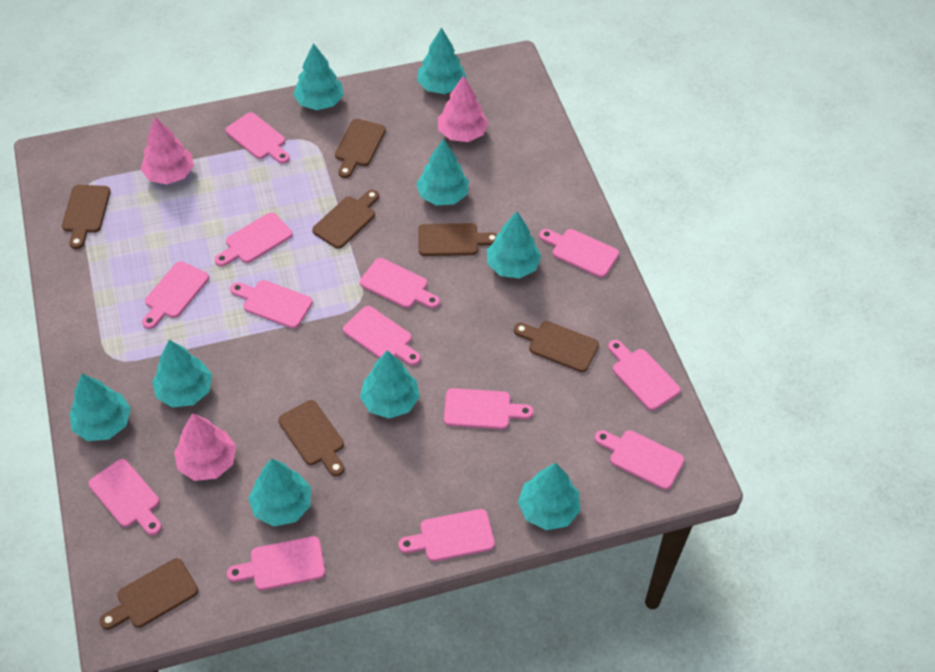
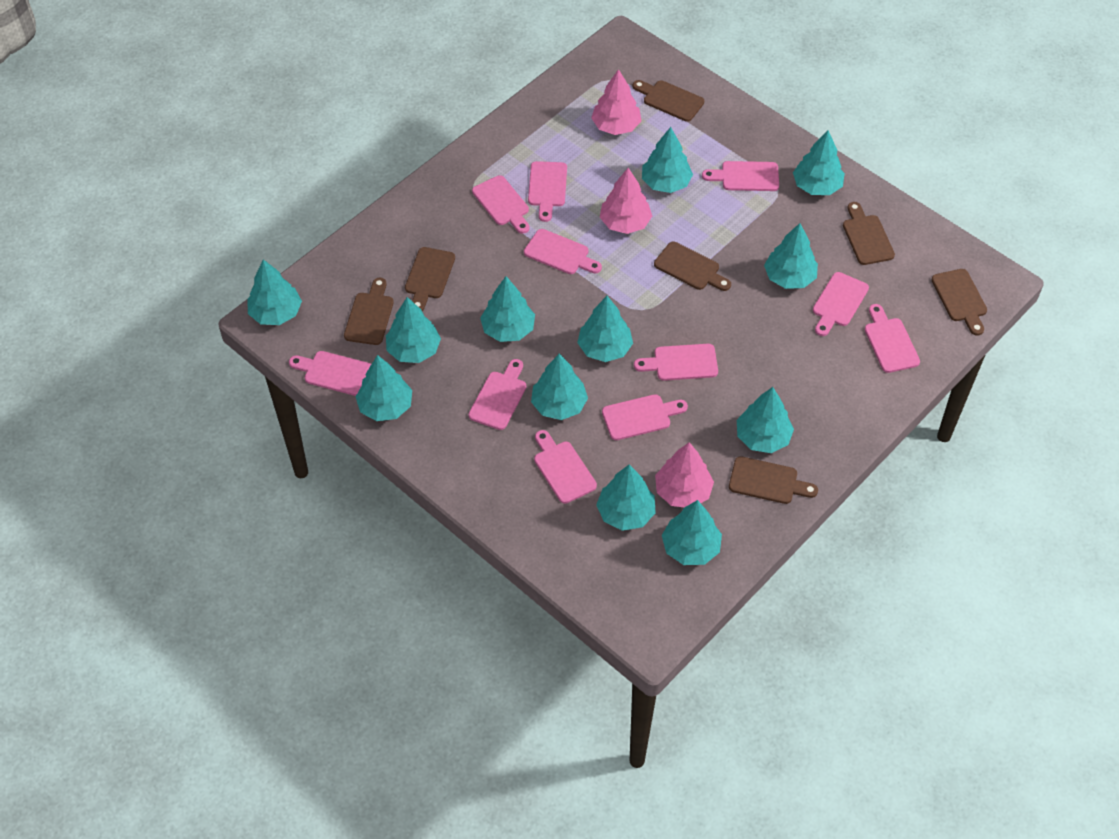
pink cutting board: [89,459,162,535] [142,261,209,329] [215,212,292,266] [225,112,290,164] [227,536,325,590] [230,280,313,329] [343,306,421,366] [360,258,440,308] [398,509,495,561] [444,388,533,429] [539,229,619,278] [595,430,684,490] [608,340,681,410] = 13 -> [289,351,371,396] [468,359,526,430] [472,175,530,234] [524,229,602,274] [528,161,567,222] [534,430,597,504] [602,394,688,440] [634,344,718,381] [702,161,779,191] [813,272,869,336] [865,304,920,373] = 11
turquoise tree: [69,374,131,441] [152,340,212,407] [248,458,311,526] [293,43,344,110] [360,350,420,419] [416,139,469,206] [417,27,467,94] [487,211,542,279] [518,463,581,530] = 9 -> [248,259,302,325] [356,355,412,421] [386,297,441,363] [480,276,535,342] [531,354,588,420] [577,296,633,362] [596,464,656,531] [642,127,693,193] [662,500,722,565] [737,387,794,453] [764,223,818,289] [793,130,845,195] = 12

